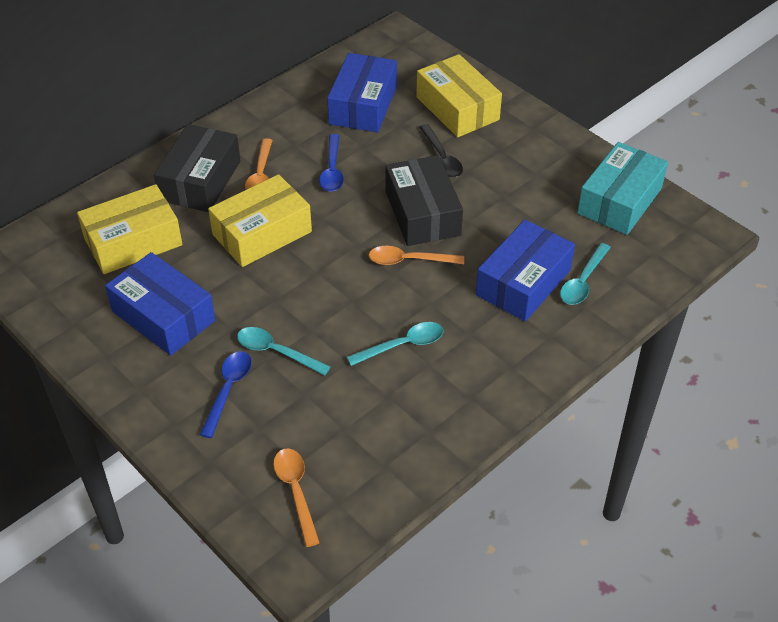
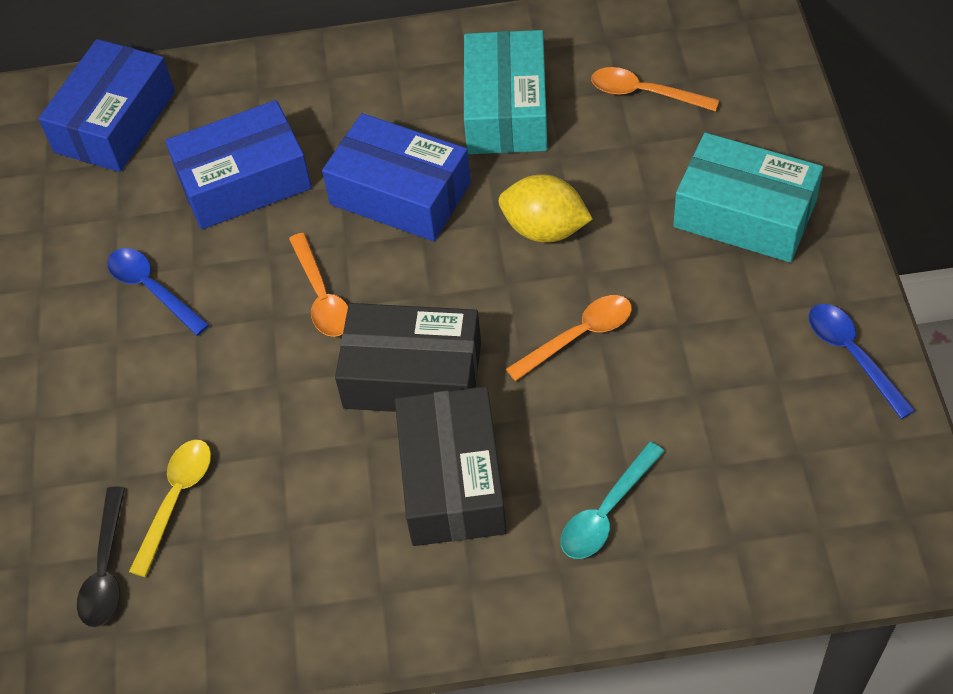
turquoise box: [577,142,668,235] = 1 -> [464,30,548,154] [673,133,823,262] = 2
turquoise spoon: [237,327,331,375] [347,322,444,366] [560,243,611,305] = 3 -> [561,442,665,559] = 1
yellow box: [77,184,183,274] [208,174,312,267] [416,54,502,137] = 3 -> none = 0
yellow lemon: none = 0 -> [499,174,593,243] = 1
yellow spoon: none = 0 -> [129,440,211,577] = 1

